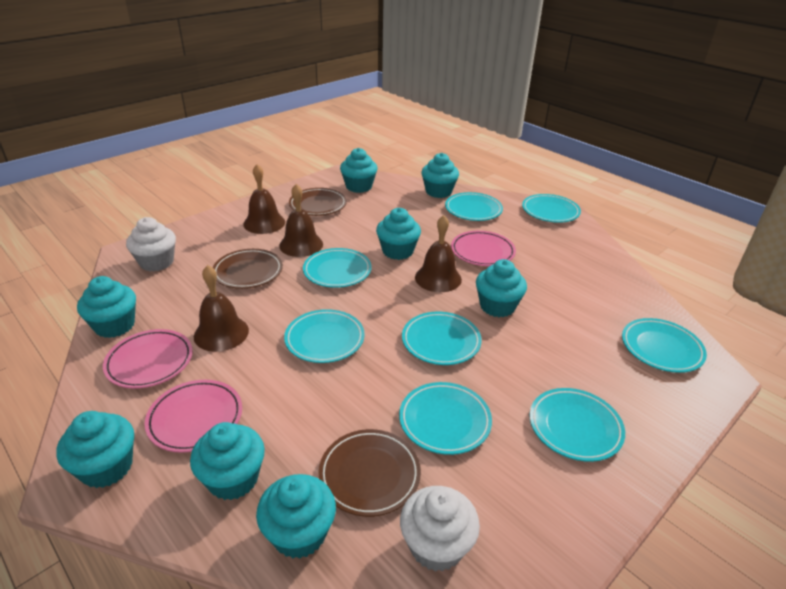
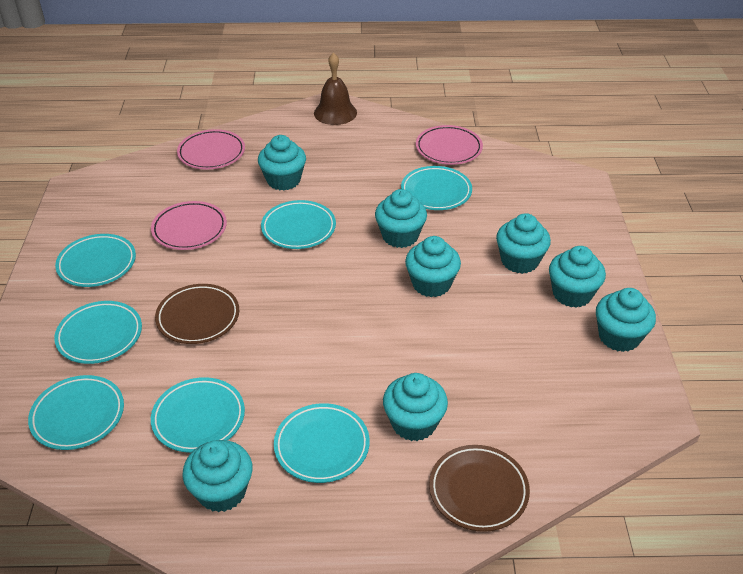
brown bell: [194,265,249,352] [243,164,285,234] [279,184,323,257] [415,215,462,292] = 4 -> [314,52,357,125] = 1
brown plate: [213,249,283,289] [289,188,347,216] [318,429,421,517] = 3 -> [155,284,239,344] [429,445,530,532] = 2
turquoise plate: [284,309,365,363] [303,248,371,288] [399,382,492,455] [402,312,482,365] [445,192,503,221] [522,194,581,223] [530,388,625,462] [622,318,707,373] = 8 -> [28,375,124,450] [54,301,142,364] [55,234,136,287] [151,377,245,453] [261,200,336,249] [274,403,370,483] [401,166,472,210] = 7
white cupcake: [126,217,176,271] [400,486,480,572] = 2 -> none = 0

